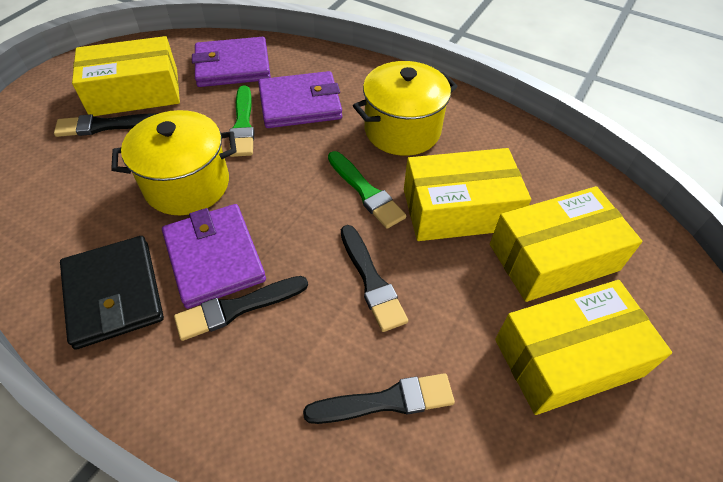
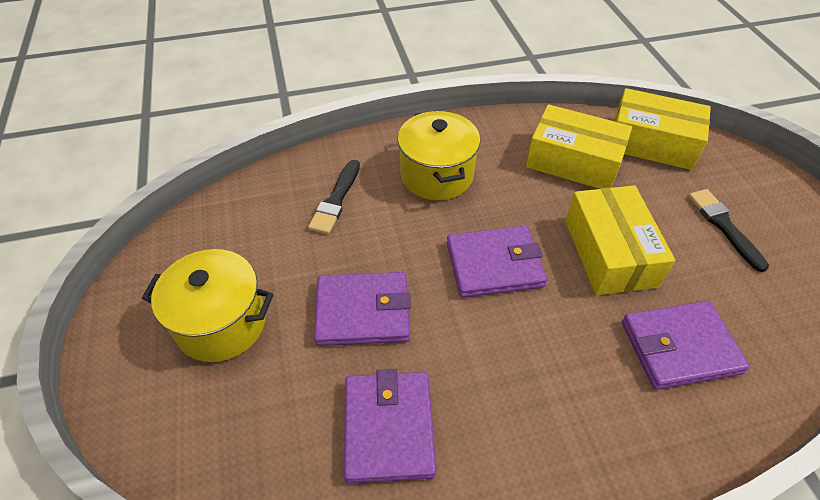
black brush: [54,113,156,137] [174,276,308,341] [303,373,455,424] [341,225,408,332] = 4 -> [308,160,360,234] [688,189,769,272] = 2
black wallet: [60,236,164,350] = 1 -> none = 0
green brush: [229,85,254,157] [328,151,406,229] = 2 -> none = 0
purple wallet: [162,204,266,309] [192,37,271,87] [258,71,342,128] = 3 -> [314,272,411,346] [344,369,436,483] [447,226,547,298] [622,301,750,390] = 4
yellow box: [72,36,180,116] [404,148,531,241] [490,186,642,302] [495,280,672,415] = 4 -> [526,104,632,189] [565,185,676,295] [614,88,711,170] = 3

